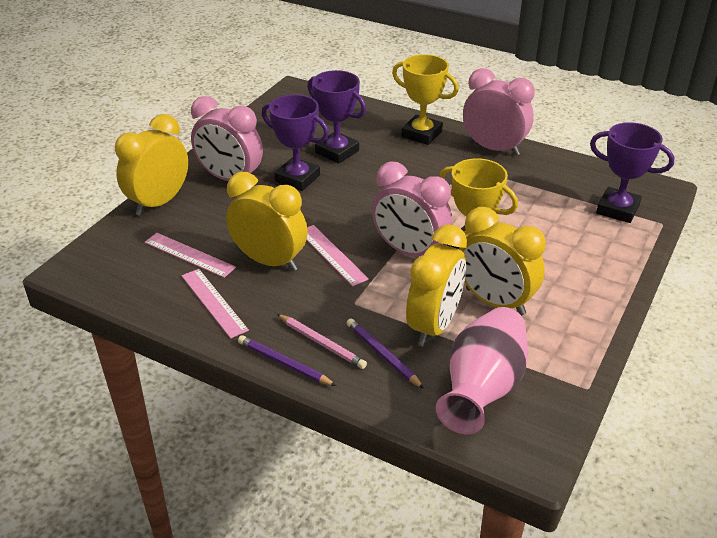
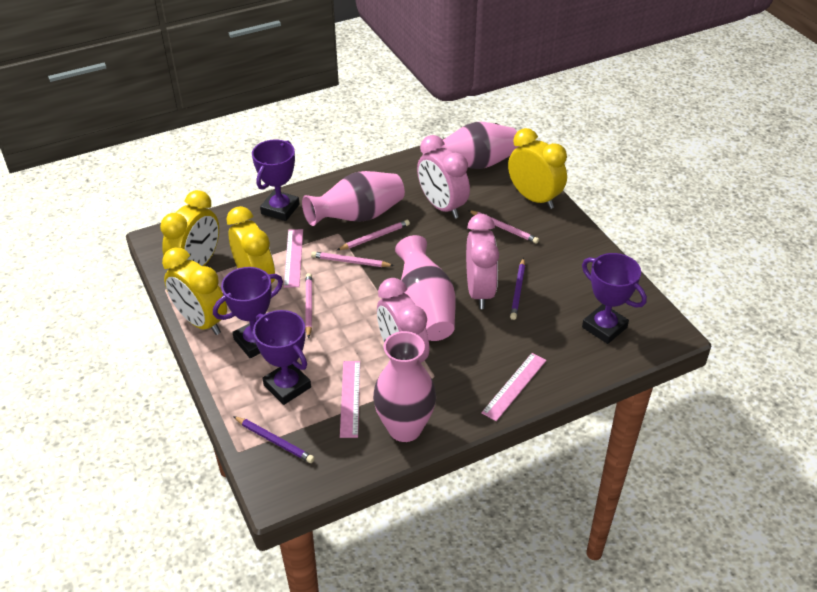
pink pencil: [277,314,367,369] = 1 -> [305,273,312,339] [311,251,394,267] [337,220,410,250] [468,210,539,244] = 4
pink vase: [436,307,528,434] = 1 -> [302,171,405,226] [373,331,436,442] [395,235,456,341] [422,122,519,169] = 4
purple trophy: [262,94,329,191] [307,70,366,164] [590,122,675,223] = 3 -> [213,267,283,358] [252,139,300,221] [253,310,311,405] [582,253,647,344] = 4
yellow trophy: [392,54,459,145] [439,158,518,249] = 2 -> none = 0

